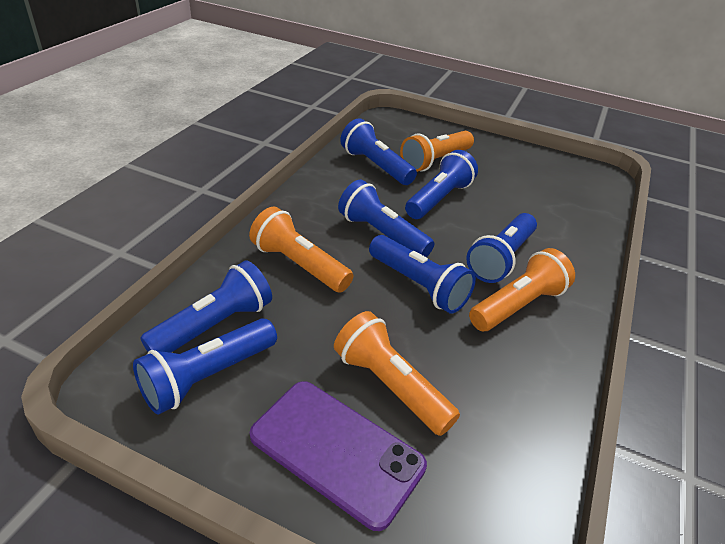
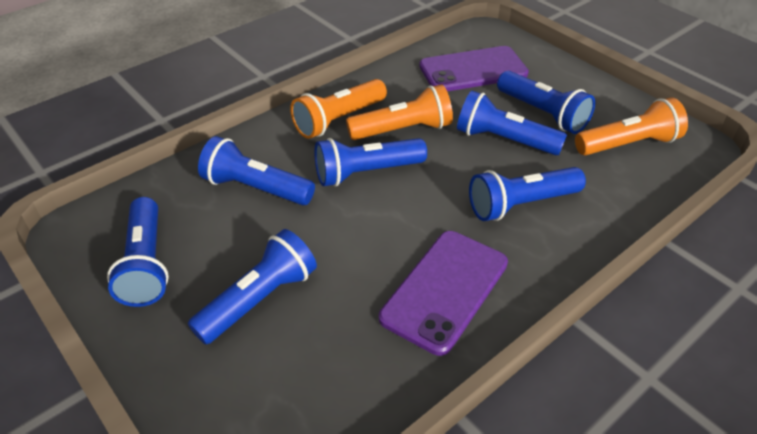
orange flashlight: [249,206,354,293] [334,311,460,436] [400,131,474,172] [469,248,575,331] = 4 -> [290,79,387,139] [346,84,453,140] [575,97,688,156] = 3
purple phone: [250,381,427,531] = 1 -> [379,231,508,356] [419,46,529,91] = 2

